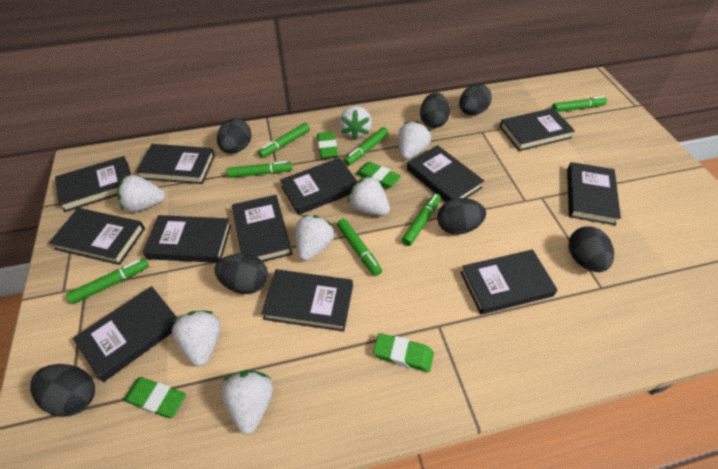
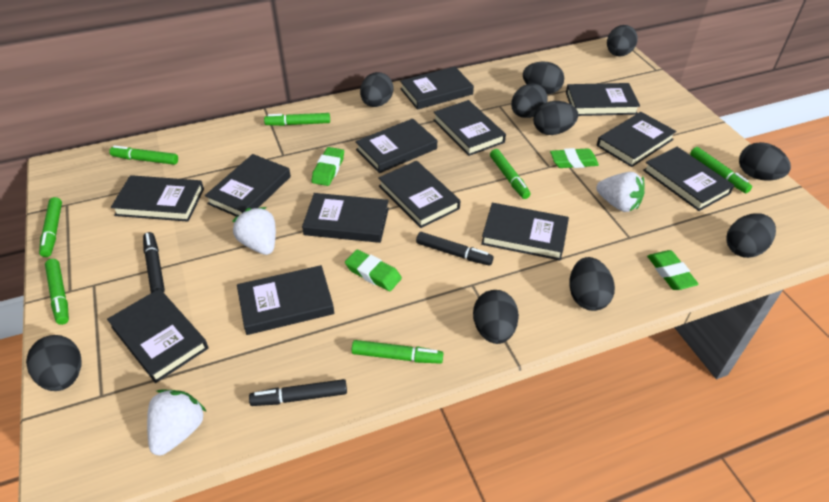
black book: [49,208,145,265] [55,156,131,212] [73,286,177,382] [136,144,215,184] [143,215,231,263] [232,195,292,262] [261,269,353,332] [280,158,358,215] [407,145,484,202] [460,249,558,315] [500,108,575,151] [567,162,621,225] = 12 -> [107,289,208,383] [111,175,204,222] [205,154,291,217] [237,265,334,335] [302,193,389,243] [355,119,437,173] [378,161,460,228] [400,66,474,110] [433,100,506,156] [481,203,569,261] [566,83,640,116] [597,112,676,167] [643,147,735,211] = 13
black egg: [30,364,95,417] [214,254,268,294] [217,118,251,154] [420,93,450,128] [437,198,486,235] [459,84,492,115] [568,226,614,272] = 7 -> [26,335,81,391] [360,72,394,107] [473,290,519,344] [511,83,548,118] [523,61,564,94] [533,101,578,135] [569,257,615,311] [607,25,637,56] [726,213,776,258] [739,142,791,181] = 10
black marker: none = 0 -> [143,232,165,293] [249,379,347,406] [416,232,494,266] = 3
white strawberry: [117,175,165,212] [172,310,221,366] [221,370,273,434] [295,215,335,261] [339,106,372,140] [348,175,390,216] [398,121,431,160] = 7 -> [147,390,207,456] [232,207,276,255] [596,172,644,212] = 3

